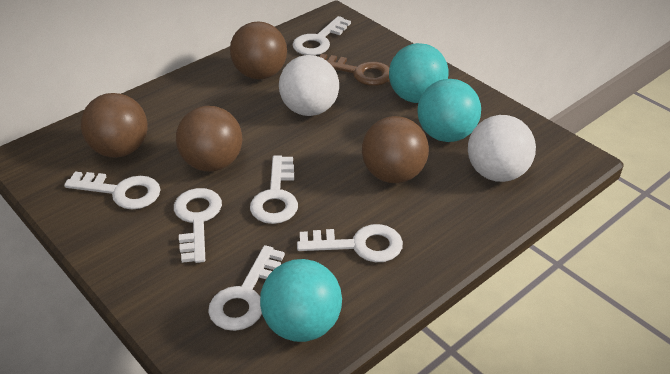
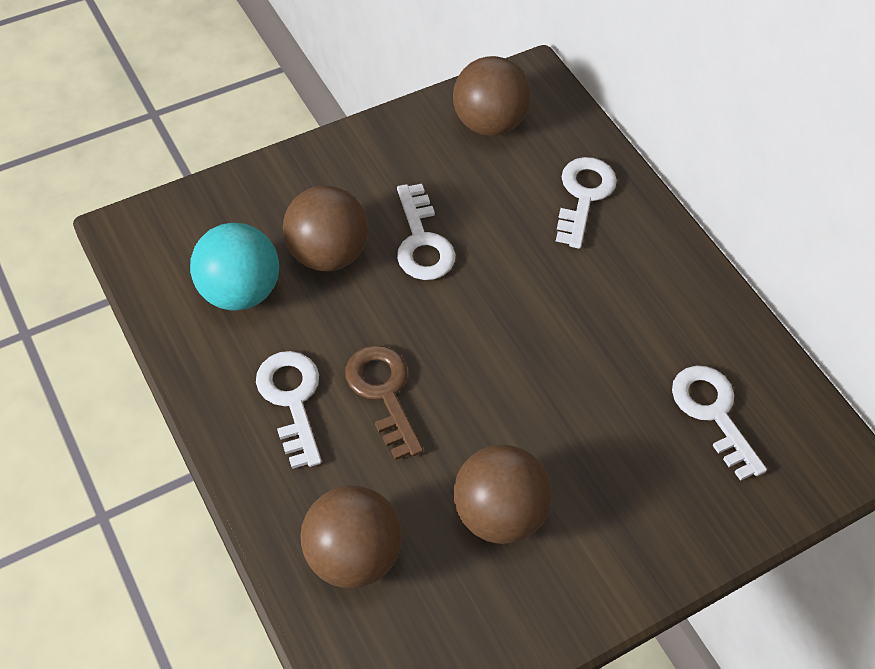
turquoise ball: [260,259,342,342] [389,43,449,103] [418,79,481,142] = 3 -> [190,223,279,311] = 1
white ball: [279,55,339,116] [468,115,536,182] = 2 -> none = 0
white key: [64,172,161,209] [174,188,222,263] [208,245,285,331] [250,155,298,224] [292,16,351,55] [297,224,403,262] = 6 -> [256,351,322,469] [397,184,455,280] [556,157,617,249] [672,366,767,481] = 4

